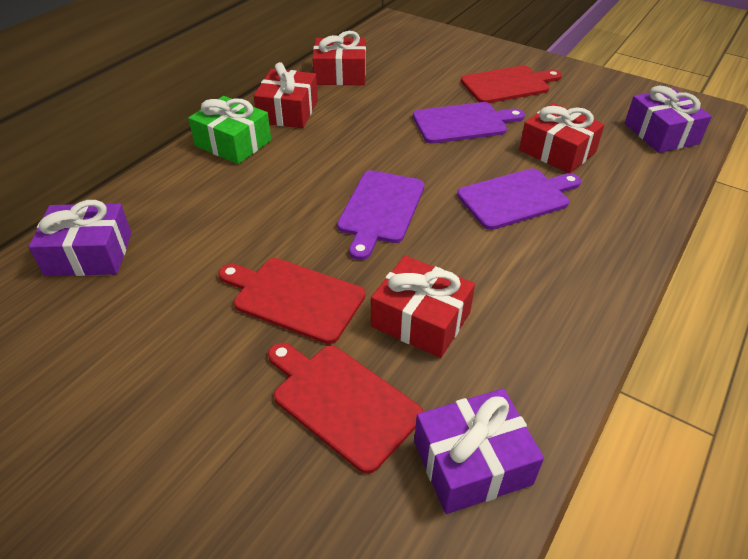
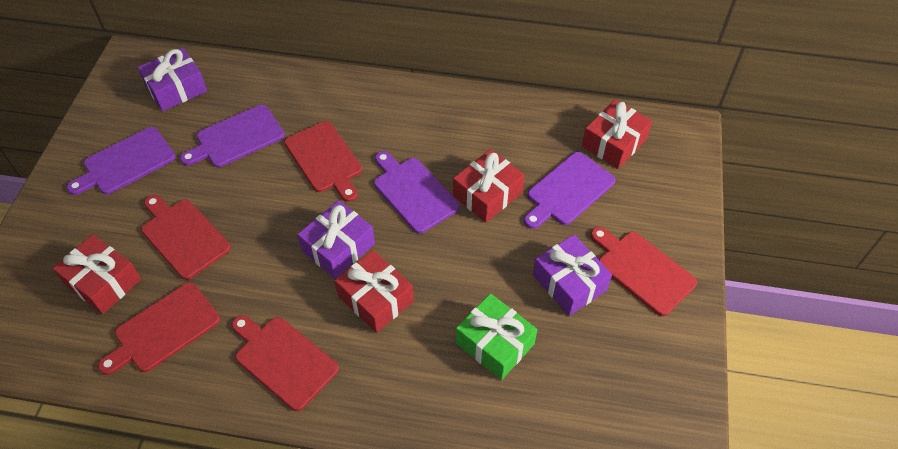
purple cutting board: [337,170,425,260] [413,102,525,144] [457,168,581,230] = 3 -> [67,127,176,195] [180,105,285,167] [374,151,460,234] [524,152,616,229] = 4
red cutting board: [218,258,365,344] [268,342,423,474] [461,65,562,103] = 3 -> [98,282,220,375] [141,195,231,280] [232,315,339,411] [284,121,362,202] [590,227,697,316] = 5

